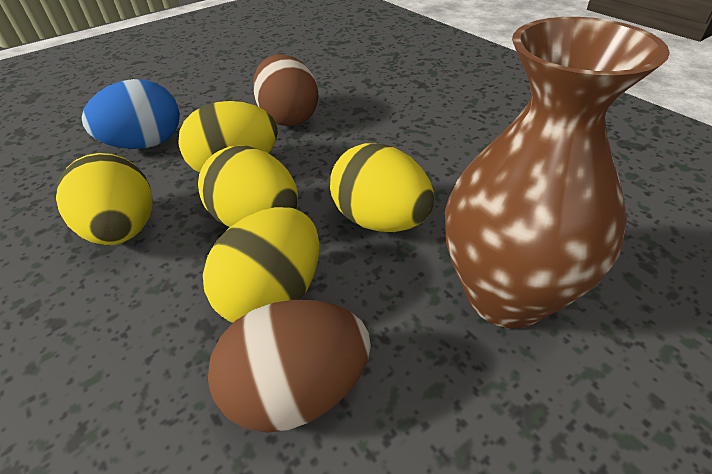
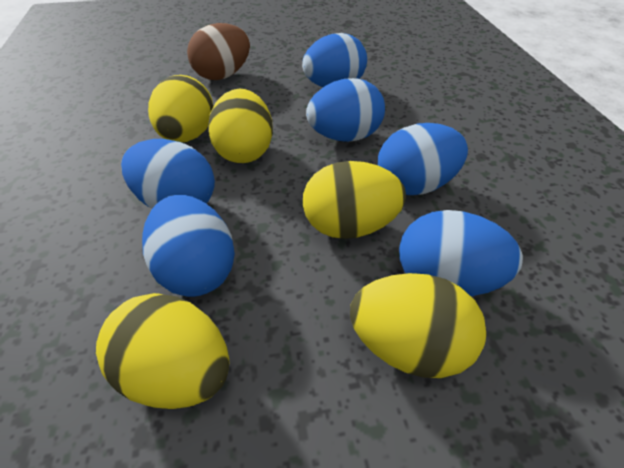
blue egg: [82,79,180,149] = 1 -> [121,139,215,208] [142,195,235,297] [302,33,367,87] [306,78,385,142] [378,123,468,195] [399,210,523,296] = 6
brown egg: [208,300,371,433] [253,54,319,126] = 2 -> [187,23,250,80] = 1
brown vase: [445,17,670,328] = 1 -> none = 0

